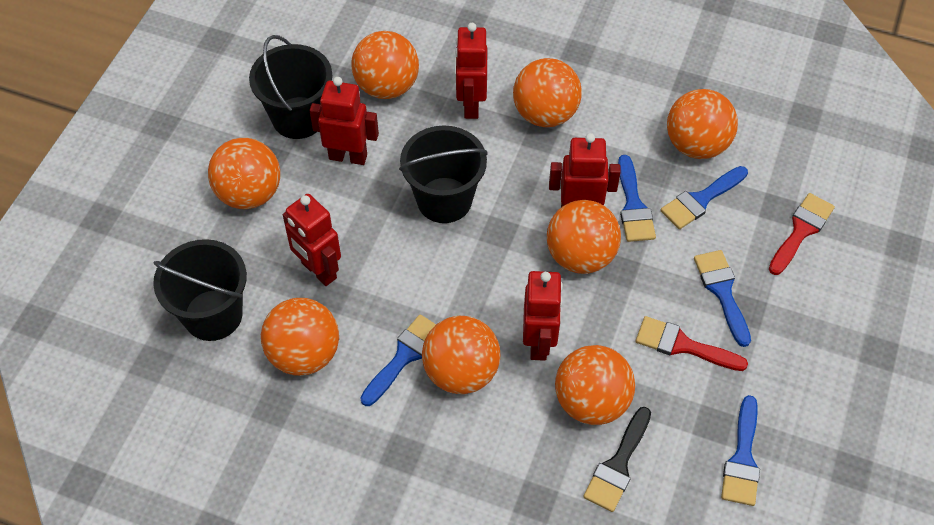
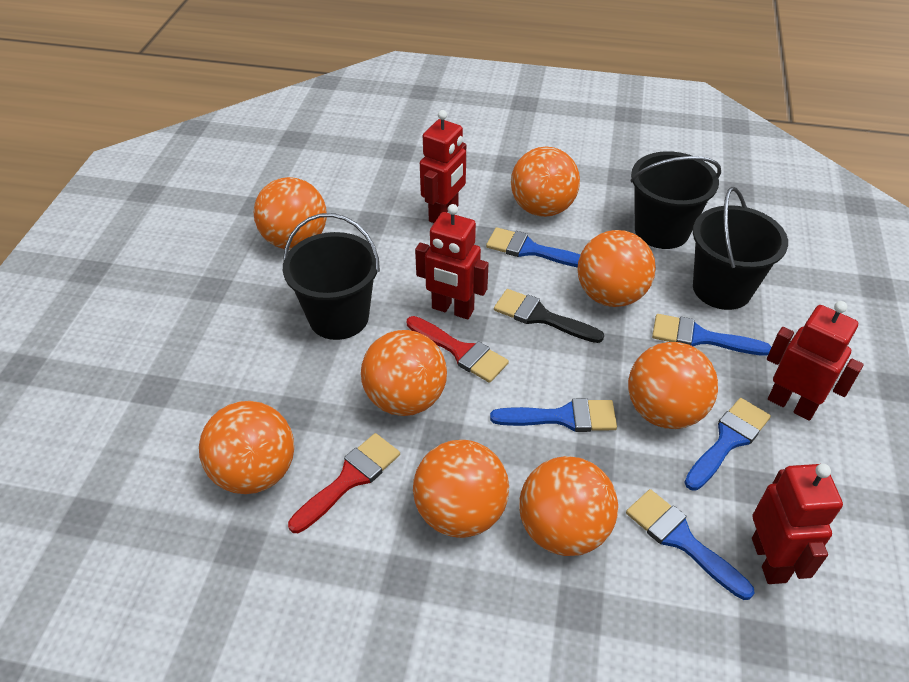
red robot: [283,194,341,286] [309,77,379,165] [455,23,487,119] [523,271,563,361] [549,133,621,207] = 5 -> [415,204,489,319] [420,110,466,223] [752,464,843,584] [767,301,864,421] = 4

